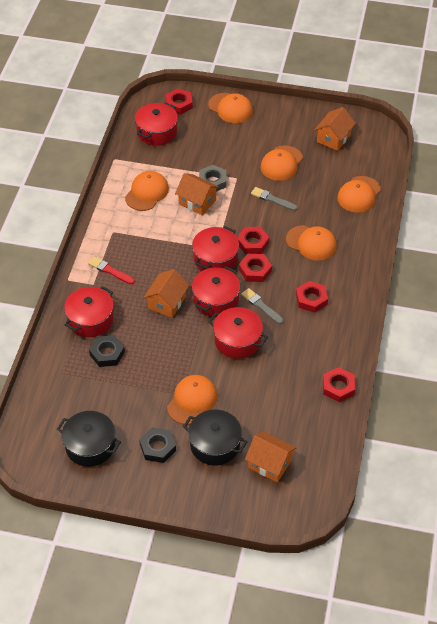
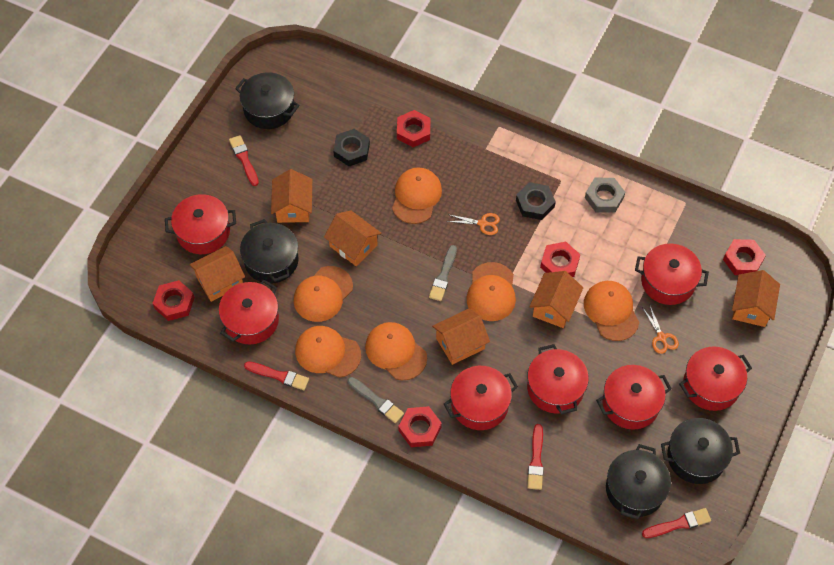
black pot: [57,411,121,467] [183,410,248,465] = 2 -> [235,72,300,129] [240,219,299,284] [606,444,671,520] [661,418,740,484] = 4
orange house: [143,269,190,318] [175,173,220,215] [245,431,297,482] [314,107,356,151] = 4 -> [189,246,245,302] [271,169,312,223] [324,210,381,266] [432,308,490,365] [529,271,583,328] [732,270,780,327] = 6
orange scissors: none = 0 -> [447,213,500,235] [642,304,679,354] = 2
red brush: [88,257,135,284] = 1 -> [229,135,259,186] [244,361,309,390] [527,424,544,490] [642,508,711,538] = 4
red pot: [64,286,114,337] [135,103,178,146] [192,226,239,271] [192,266,240,317] [208,307,268,359] = 5 -> [165,194,236,254] [219,280,279,344] [444,366,518,430] [527,344,589,415] [596,365,672,430] [635,244,709,305] [679,346,752,411] = 7

